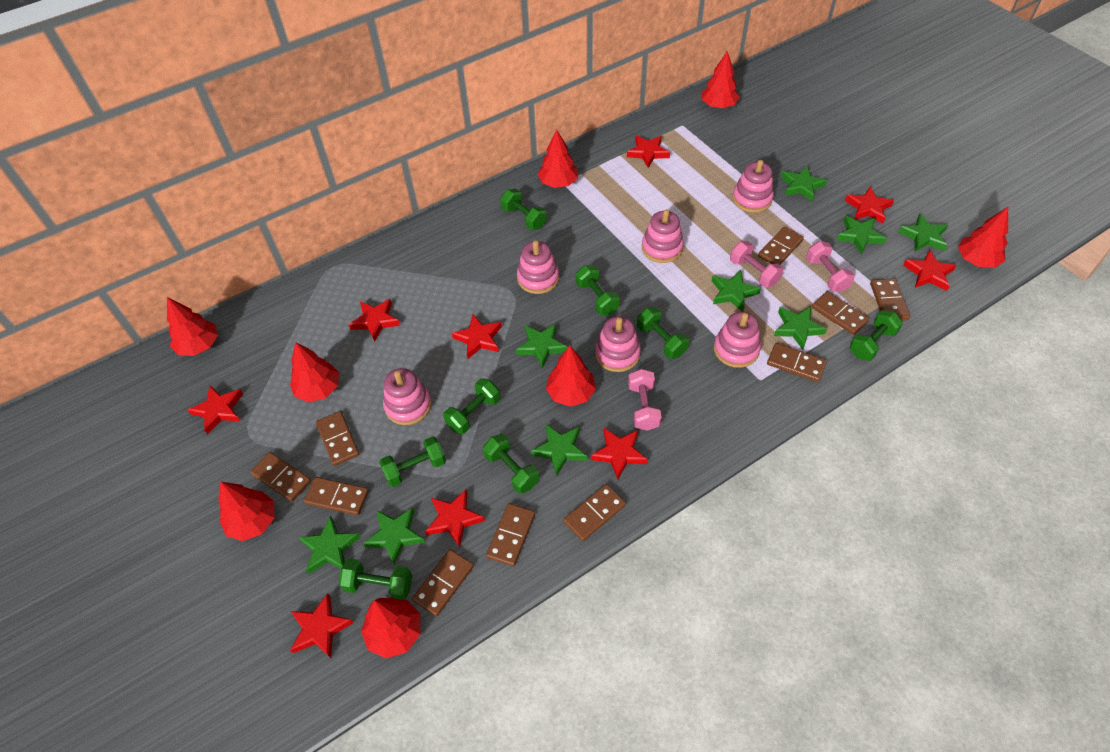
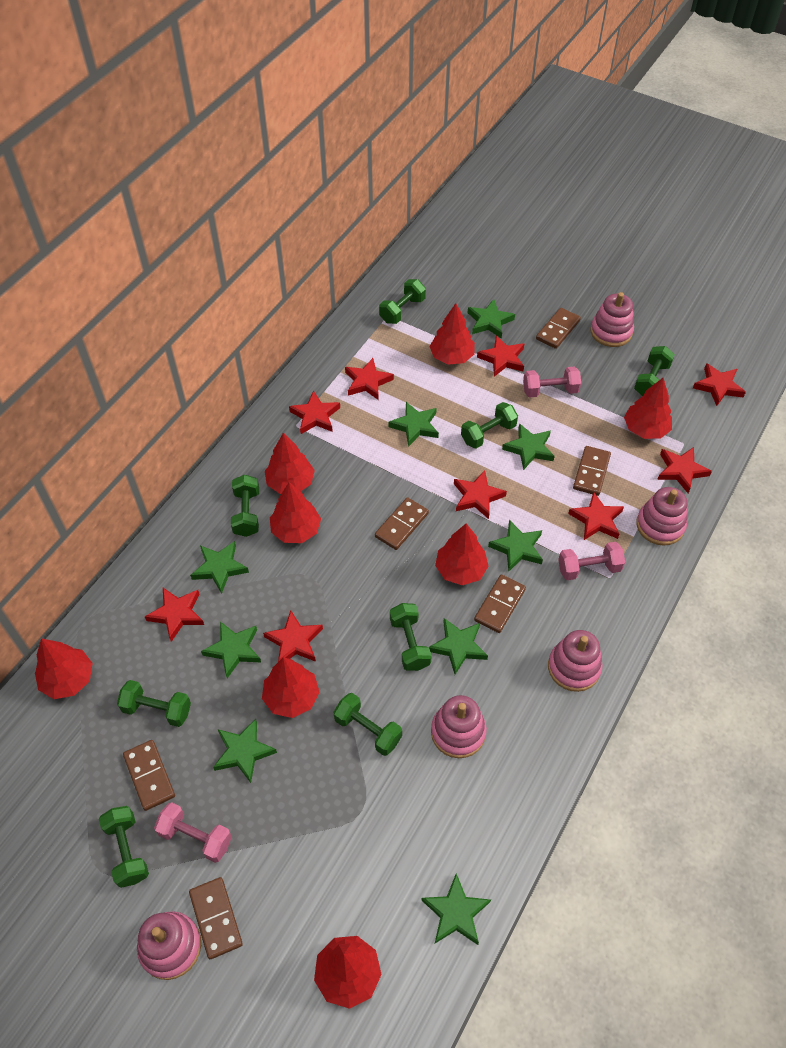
brown domino: [250,452,311,502] [304,477,369,516] [316,411,360,466] [412,549,474,616] [486,503,535,567] [563,484,626,541] [758,227,804,265] [767,343,827,382] [812,291,869,335] [870,278,910,320] = 10 -> [123,740,175,811] [189,877,243,959] [375,497,429,550] [474,575,526,633] [536,308,581,349] [573,446,611,496] = 6
pink stacking toy: [383,368,431,425] [517,240,559,294] [595,316,641,372] [642,210,684,263] [714,312,761,368] [732,160,774,213] = 6 -> [137,911,201,980] [431,695,487,758] [548,630,603,692] [590,292,634,347] [636,487,687,546] = 5

